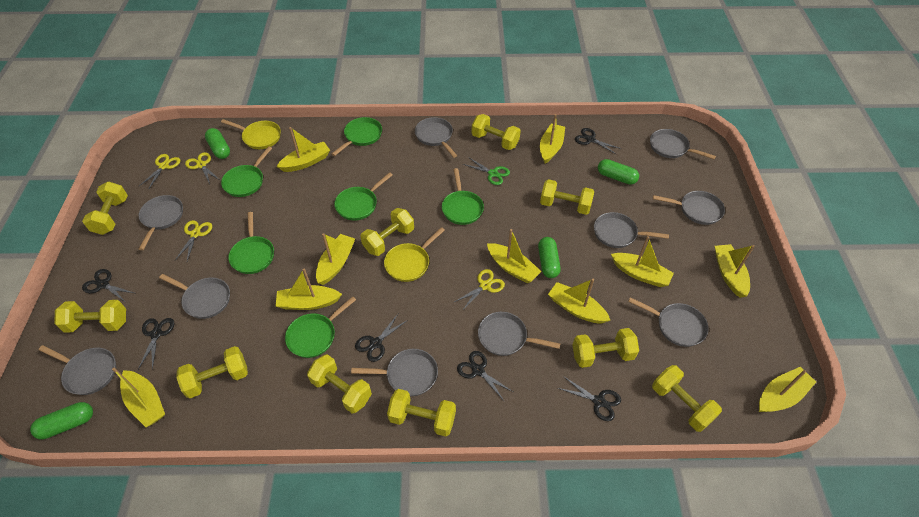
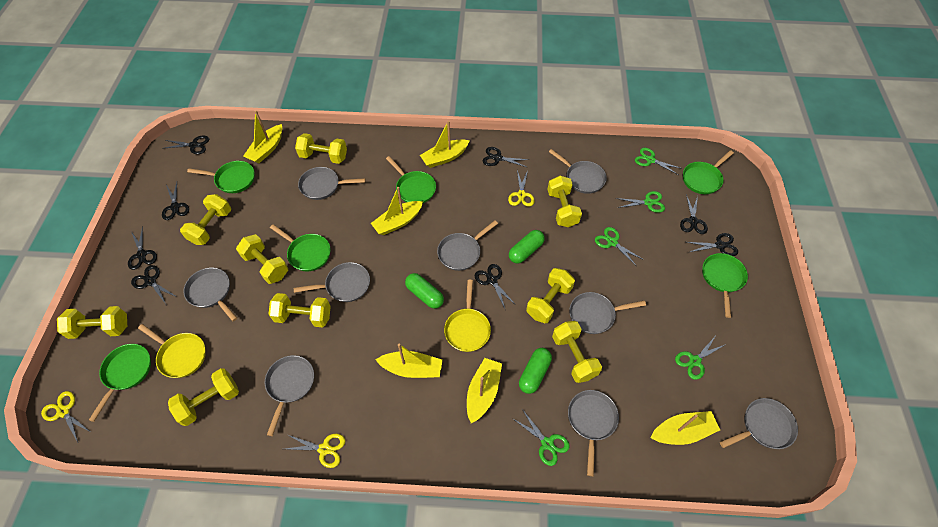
black scissors: [82,269,134,302] [138,318,174,370] [355,314,408,362] [457,351,513,402] [558,376,621,421] [575,128,621,155] = 6 -> [128,226,157,270] [131,265,177,304] [162,135,209,154] [162,182,189,220] [475,264,516,311] [483,147,529,167] [680,194,708,234] [687,233,738,256] = 8
green capsule: [30,402,93,439] [205,128,230,159] [538,237,561,278] [598,159,639,185] = 4 -> [405,273,444,309] [509,230,545,264] [519,348,552,394] = 3
green scissors: [463,157,510,185] = 1 -> [513,409,570,466] [595,227,644,265] [615,191,665,213] [635,148,680,175] [675,337,726,380] = 5
grey pan: [39,345,116,395] [139,195,183,250] [159,274,230,319] [351,349,438,396] [415,117,457,158] [478,312,560,356] [594,212,669,248] [628,297,709,347] [650,129,716,159] [653,191,725,225] = 10 -> [183,268,237,321] [265,355,314,436] [294,262,370,302] [298,167,365,200] [437,220,498,271] [549,149,607,194] [568,390,619,476] [569,292,646,334] [720,398,798,449] = 9
yellow boat: [112,368,165,427] [275,269,342,310] [276,127,330,172] [316,233,355,285] [487,229,541,283] [540,114,565,164] [548,279,610,323] [611,236,674,287] [715,244,755,298] [759,367,816,412] = 10 -> [243,111,282,163] [371,187,423,235] [376,344,443,378] [420,121,470,168] [467,358,502,423] [650,411,720,445] = 6
yellow dumbbell: [54,300,126,333] [82,182,128,235] [176,346,248,398] [307,354,372,413] [360,208,414,256] [387,389,456,437] [472,114,521,150] [540,179,594,215] [572,328,639,368] [652,365,722,432] = 10 -> [57,306,127,339] [168,368,239,426] [180,194,231,245] [236,234,288,284] [269,293,331,328] [295,133,347,164] [526,268,575,323] [547,176,582,227] [552,321,602,383] = 9
yellow scissors: [139,154,180,190] [175,220,212,261] [185,152,221,184] [454,269,505,311] = 4 -> [41,391,92,442] [285,434,345,468] [508,170,534,207] = 3

